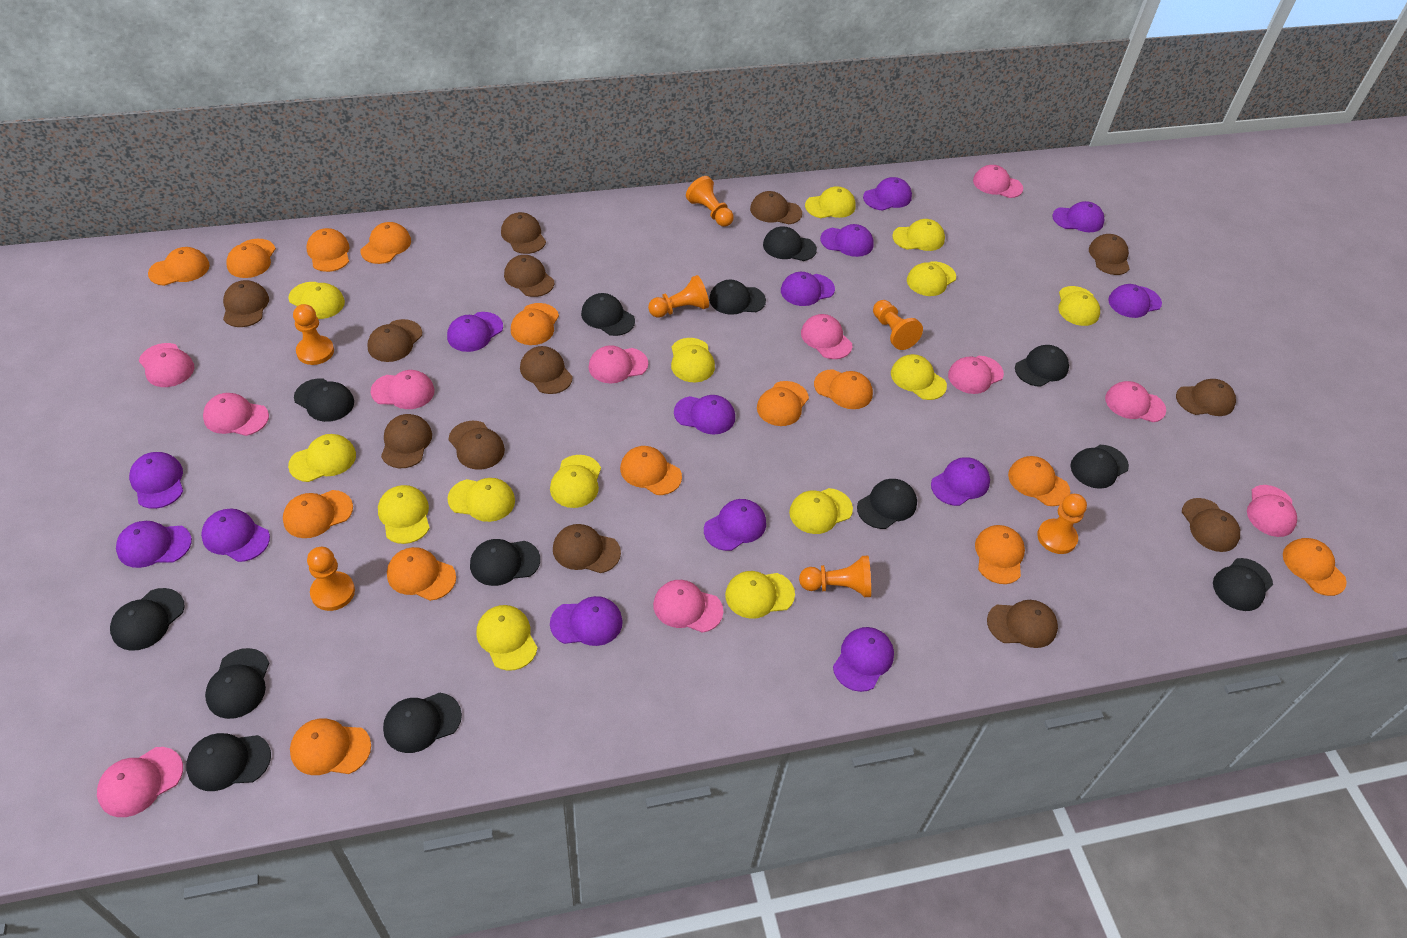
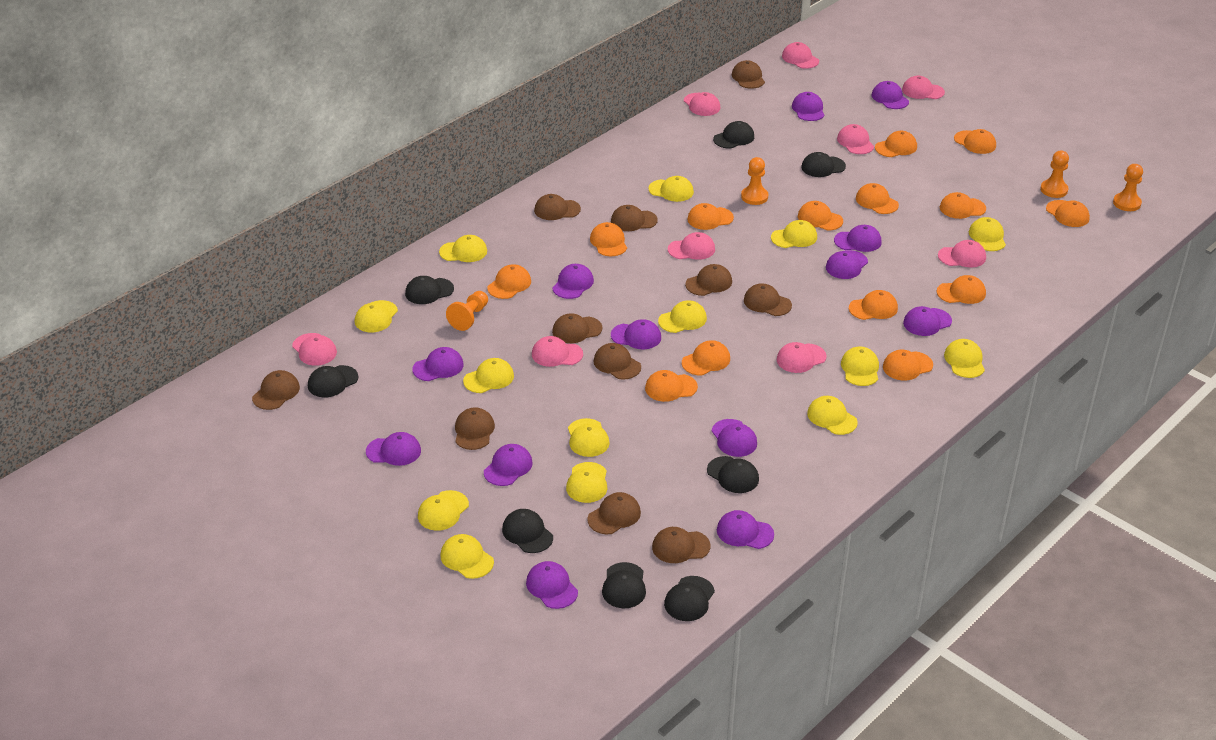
black cap: [110,588,184,651] [186,733,271,791] [205,648,269,719] [294,378,354,422] [383,692,462,753] [470,539,540,586] [581,293,635,336] [709,279,766,315] [763,226,817,261] [857,479,917,529] [1015,345,1069,387] [1071,445,1129,489] [1213,558,1273,611] = 13 -> [308,365,358,397] [405,276,454,304] [502,509,553,553] [602,562,646,608] [664,576,715,621] [707,456,759,493] [713,121,754,148] [801,152,846,177] = 8
brown cap: [223,280,269,327] [368,319,422,362] [381,414,432,468] [448,421,505,470] [501,212,546,254] [504,255,554,297] [520,346,573,394] [553,524,621,573] [750,191,802,224] [987,600,1058,648] [1089,234,1130,275] [1176,379,1236,416] [1182,498,1240,552] = 13 -> [252,370,300,410] [455,407,495,450] [534,194,581,220] [552,313,603,343] [587,492,641,534] [593,343,641,380] [611,205,658,231] [652,527,710,563] [685,264,732,296] [732,60,765,89] [744,283,792,316] = 11
orange pawn: [293,304,334,365] [307,547,355,611] [648,275,709,318] [686,176,734,227] [799,556,871,597] [873,300,923,350] [1037,494,1087,554] = 7 -> [446,291,488,331] [741,157,768,205] [1040,151,1069,198] [1113,164,1143,211] = 4
pink cap: [97,747,183,817] [139,343,194,387] [203,393,269,436] [371,370,435,409] [589,345,648,383] [653,580,723,633] [801,314,852,359] [948,356,1004,394] [973,165,1023,198] [1105,381,1166,422] [1247,485,1297,537] = 11 -> [292,333,337,366] [532,336,583,367] [668,232,715,260] [684,92,720,116] [777,342,827,373] [782,42,819,69] [837,124,874,154] [902,76,945,99] [938,240,986,267] = 9
purple cap: [116,521,192,568] [129,452,183,509] [201,509,270,562] [447,312,503,352] [550,596,623,646] [674,395,735,434] [704,499,766,551] [781,272,835,306] [820,224,874,257] [833,627,894,692] [863,177,912,211] [931,457,990,506] [1052,201,1105,232] [1108,284,1162,318] = 14 -> [366,432,421,466] [412,347,464,381] [484,444,533,486] [526,561,578,609] [552,264,594,299] [611,319,661,349] [712,419,757,457] [717,510,774,549] [792,92,824,121] [826,250,868,279] [834,225,882,252] [872,81,909,109] [903,306,952,336] = 13

